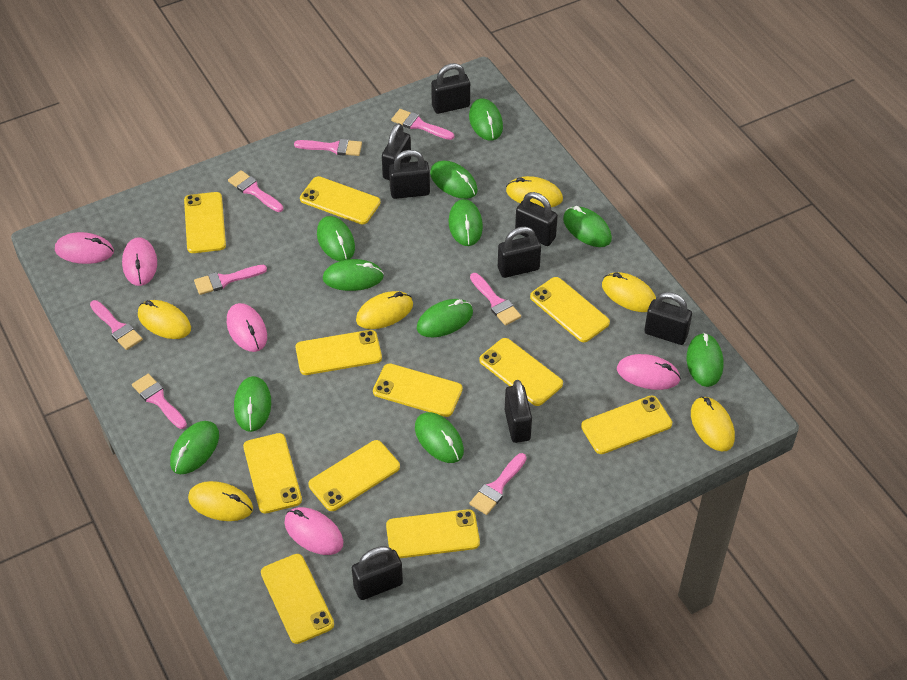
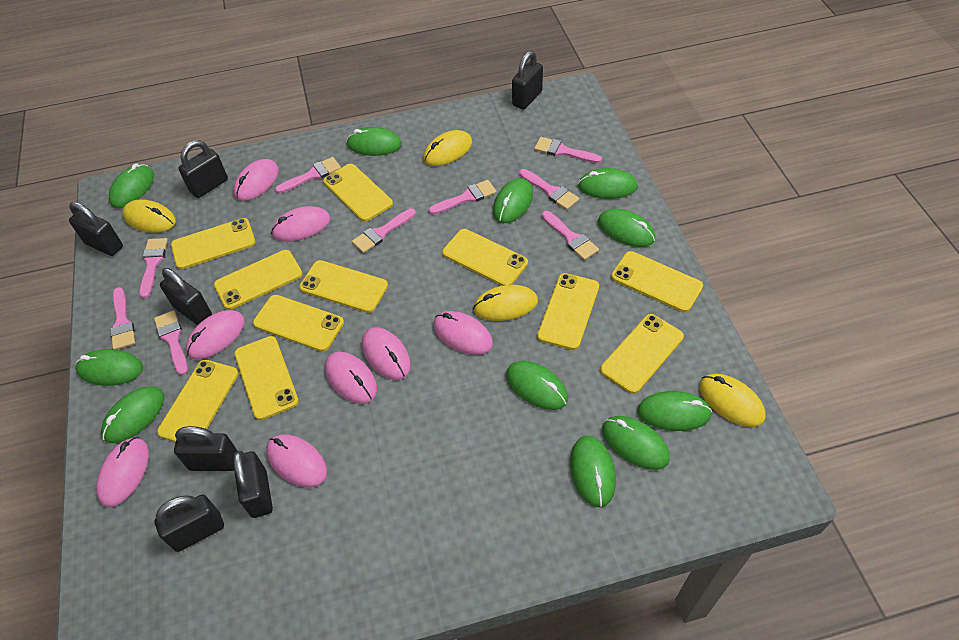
black padlock: [352,546,403,600] [382,123,411,180] [389,150,430,199] [431,63,470,114] [498,227,541,278] [505,380,532,443] [515,192,558,246] [644,292,692,345] = 8 -> [69,202,123,256] [154,494,224,552] [160,268,212,325] [174,426,237,471] [178,140,228,198] [233,451,273,518] [512,51,543,109] = 7
pink brush: [90,300,143,350] [132,374,187,429] [194,265,267,295] [228,170,283,212] [294,139,362,156] [391,109,454,140] [469,453,527,515] [470,273,521,326] = 8 -> [110,287,135,350] [139,238,168,298] [154,310,188,375] [275,157,341,194] [352,208,416,253] [429,180,497,215] [519,169,579,210] [534,137,602,163] [542,211,599,260] = 9
pink mouse: [55,232,114,264] [122,237,157,286] [227,303,267,352] [284,507,343,555] [617,354,681,390] = 5 -> [96,437,149,507] [186,310,245,359] [233,159,279,201] [266,434,327,487] [271,206,330,242] [325,352,377,404] [362,327,411,380] [434,311,493,355] = 8
yellow mouse: [138,300,191,339] [188,481,253,521] [356,291,413,329] [506,176,563,208] [602,272,656,312] [691,396,735,452] = 6 -> [122,199,176,233] [423,130,472,166] [473,285,538,321] [699,374,766,427] = 4

